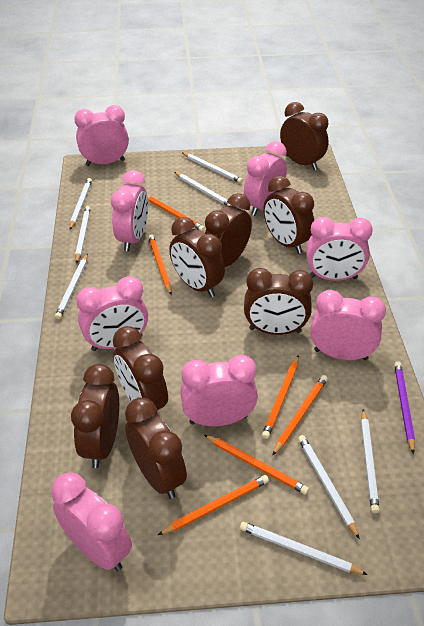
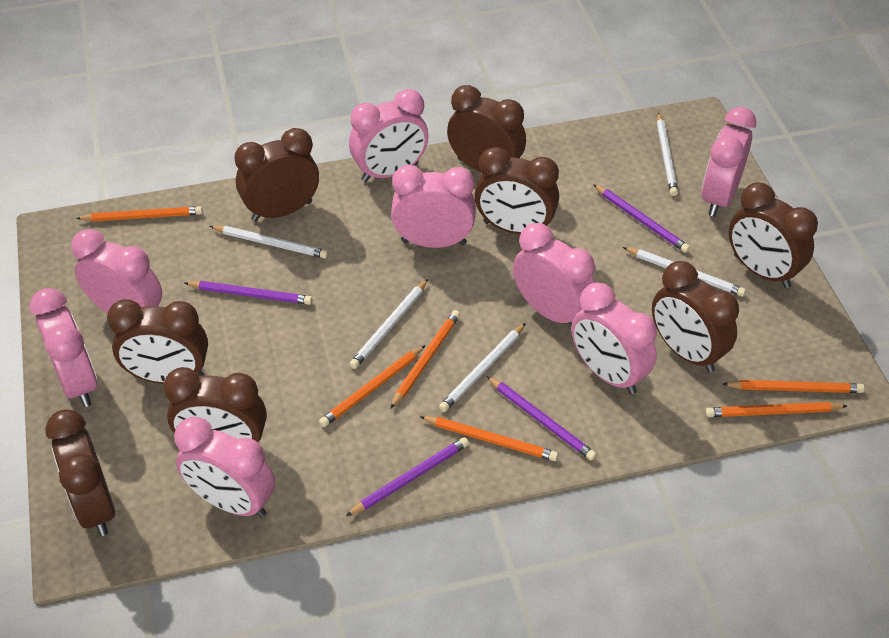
purple pencil: [394,362,415,454] = 1 -> [185,281,312,305] [346,437,469,516] [486,376,597,461] [593,184,690,253] = 4
white pencil: [55,253,88,319] [70,178,92,230] [75,206,91,263] [174,172,233,206] [182,152,243,183] [240,522,368,575] [298,435,360,540] [361,409,380,513] = 8 -> [210,226,328,258] [349,279,428,369] [439,323,526,412] [623,247,746,296] [657,112,678,196] = 5

